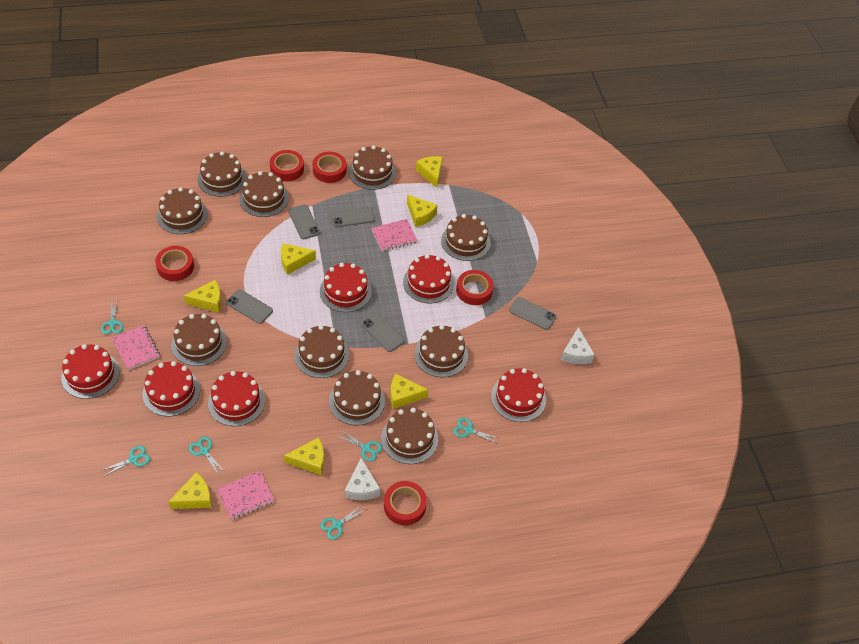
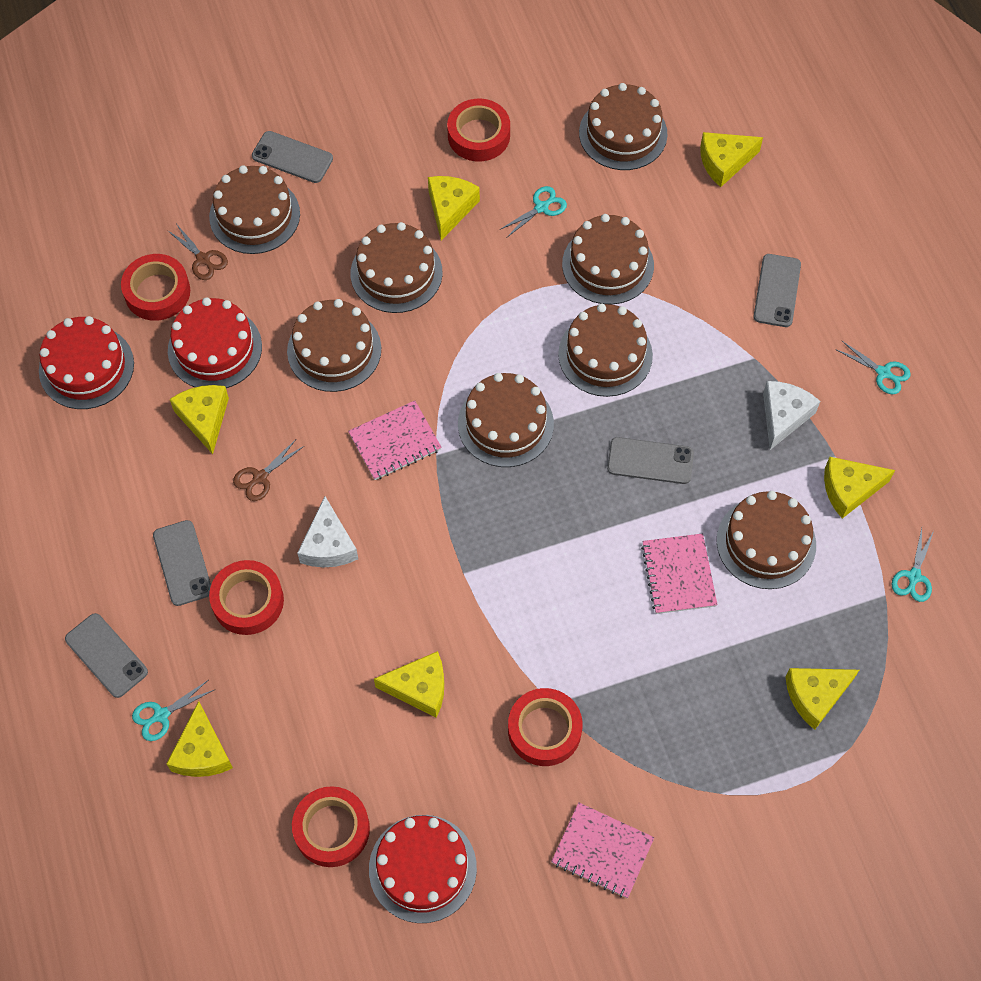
brown cake: [157,187,208,234] [171,314,227,366] [198,151,247,197] [240,171,289,217] [294,325,349,378] [329,370,385,425] [349,145,396,190] [381,408,438,464] [414,325,468,377] [441,214,491,261] = 10 -> [209,165,300,254] [287,299,381,392] [351,222,443,313] [458,373,554,467] [558,304,653,397] [562,214,654,305] [579,83,667,170] [717,491,816,589] = 8
brown scissors: none = 0 -> [167,225,228,280] [233,439,304,501] = 2
red cake: [61,344,120,399] [142,361,200,416] [208,371,265,426] [320,263,372,312] [403,254,454,304] [491,368,546,422] = 6 -> [39,316,134,409] [168,297,262,388] [369,815,477,923] = 3
turquoise scissors: [100,446,150,477] [101,299,123,334] [189,436,225,476] [320,504,368,540] [338,430,382,461] [453,418,498,443] = 6 -> [132,680,214,741] [499,186,567,238] [835,341,911,394] [891,528,934,602] = 4

